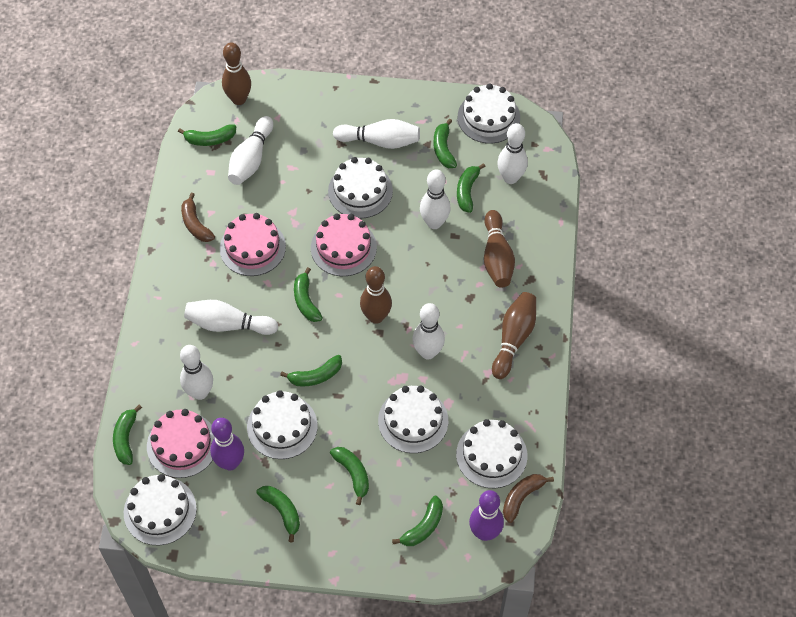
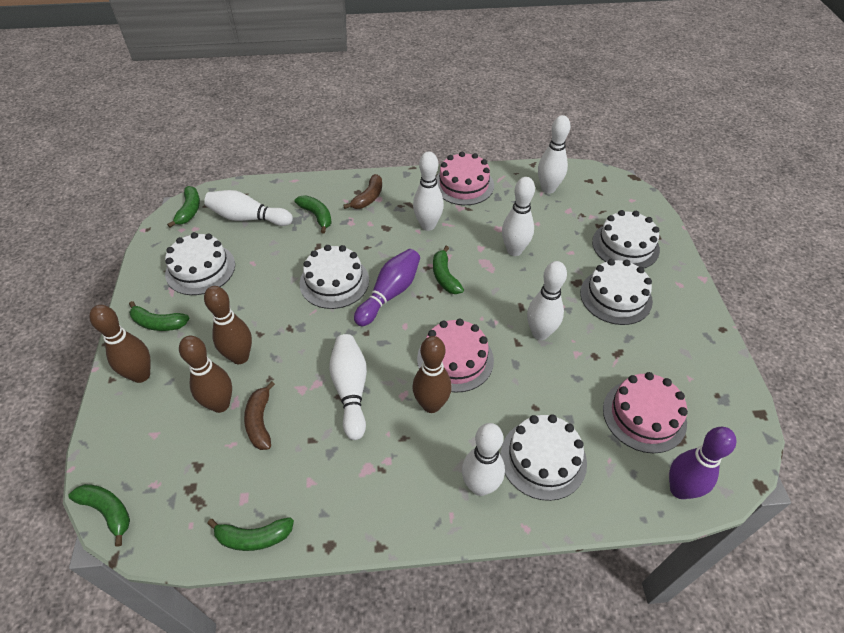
green banana: [113,405,142,465] [178,124,236,146] [256,486,300,543] [280,355,342,387] [294,267,323,322] [330,447,369,505] [392,496,443,546] [433,119,457,168] [457,163,486,213] = 9 -> [68,484,130,547] [129,301,190,331] [167,186,200,227] [207,517,294,551] [295,195,332,234] [433,246,464,294] = 6
white cake: [124,474,197,546] [247,390,318,459] [328,157,393,219] [378,386,448,453] [456,419,528,488] [458,83,520,144] = 6 -> [165,232,235,295] [300,245,369,309] [500,414,587,501] [580,259,653,325] [592,210,660,268] = 5

